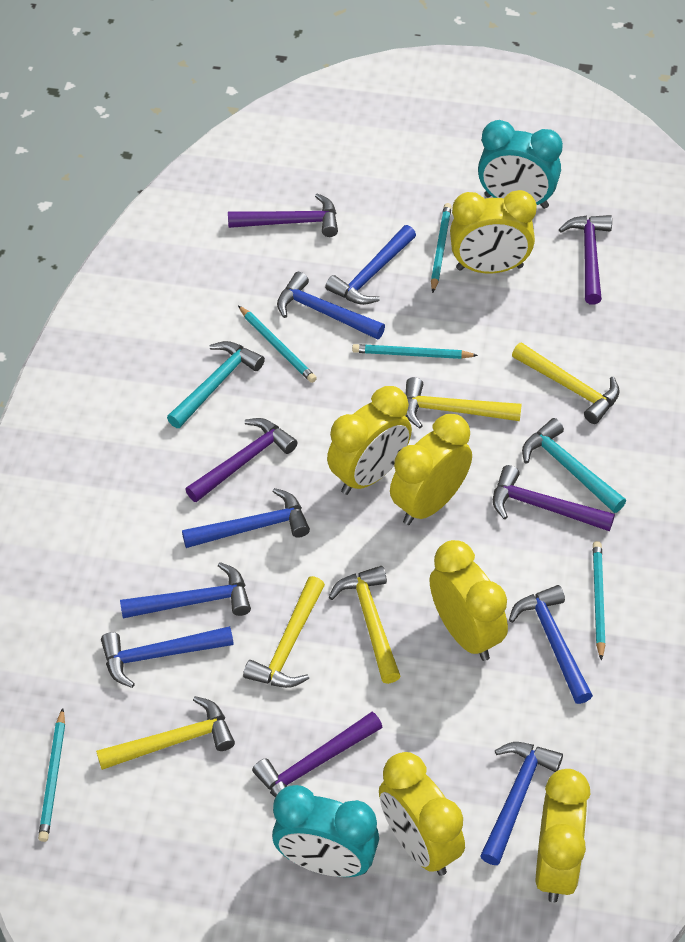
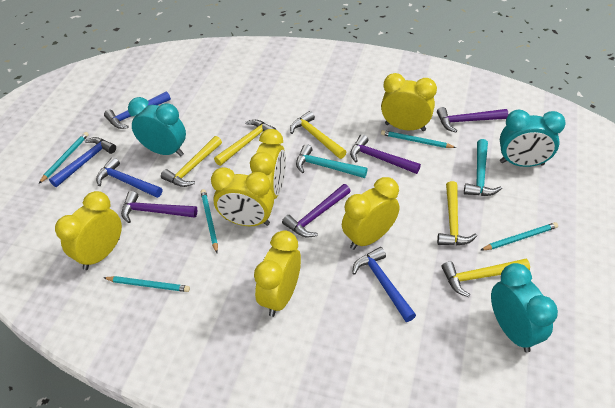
blue hammer: [101,626,234,688] [120,562,251,618] [182,488,310,548] [277,272,385,340] [325,225,416,305] [480,742,563,865] [509,585,593,704] = 7 -> [49,137,116,187] [96,157,162,198] [104,91,171,129] [352,247,416,322] = 4
purple hammer: [185,418,298,502] [228,193,338,237] [252,712,382,797] [493,465,615,531] [559,215,612,305] = 5 -> [121,191,197,223] [282,184,351,237] [350,134,421,174] [437,107,508,132] = 4
turquoise clock: [272,785,379,877] [478,120,563,209] = 2 -> [128,97,186,156] [491,263,558,353] [500,110,566,167] = 3

